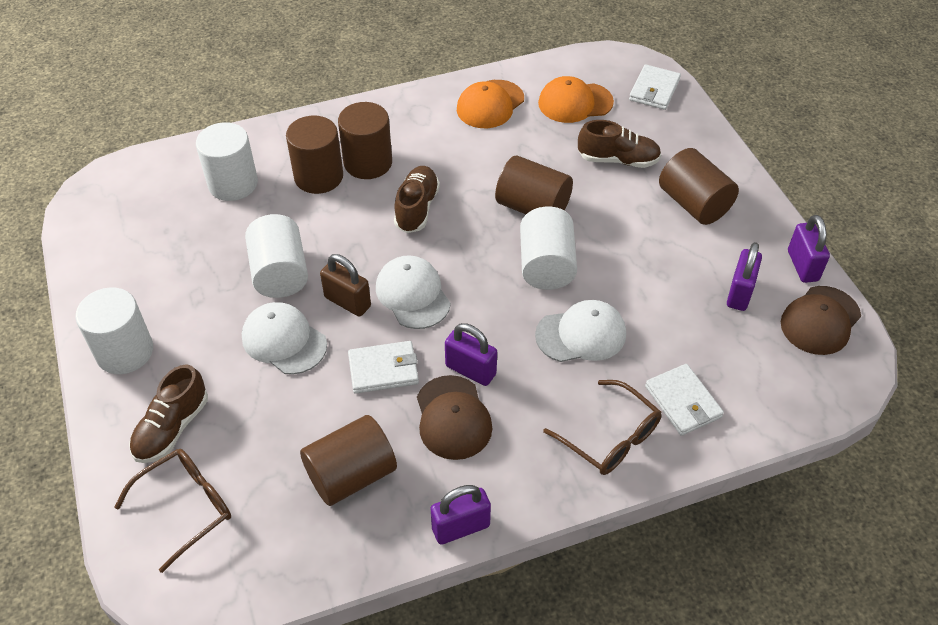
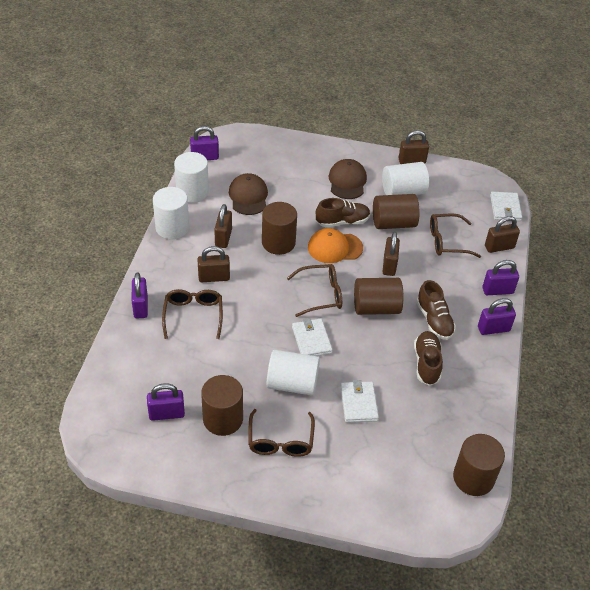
brown glasses: [114,449,231,573] [543,380,661,475] = 2 -> [162,289,223,339] [248,409,315,457] [287,264,342,317] [430,213,481,258] = 4
brown padlock: [320,254,371,317] = 1 -> [197,246,230,282] [214,204,232,248] [383,232,400,276] [399,130,429,164] [485,216,520,253] = 5
orange cap: [457,80,524,128] [538,76,614,123] = 2 -> [308,228,363,263] = 1
purple padlock: [431,485,491,545] [445,323,497,386] [727,242,762,311] [788,215,830,283] = 4 -> [132,272,148,318] [147,383,185,421] [190,126,219,160] [478,298,516,335] [483,260,519,295] = 5
white cap: [242,302,327,375] [376,255,451,329] [535,300,626,362] = 3 -> none = 0

